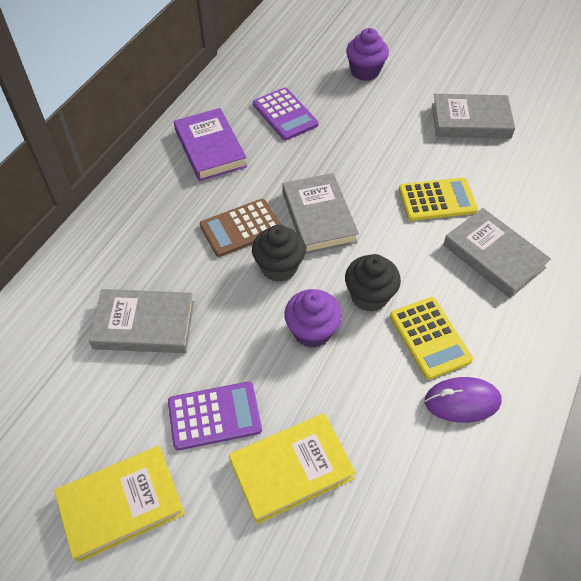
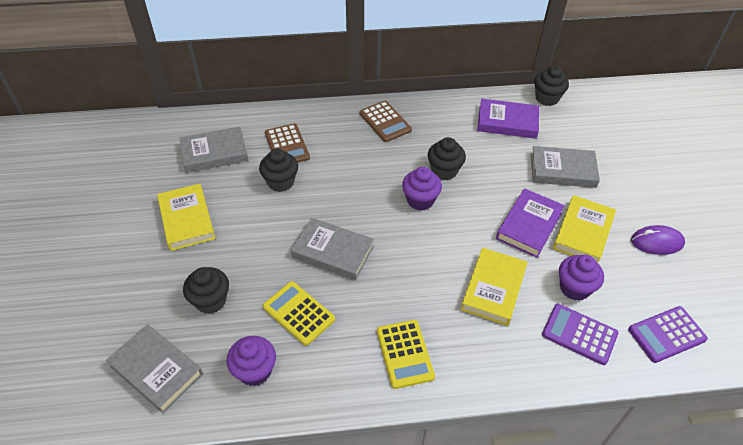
black cupcake: [252,225,306,282] [345,254,401,312] = 2 -> [183,267,229,314] [259,148,298,192] [428,137,466,180] [534,65,569,106] = 4
brown calculator: [200,199,281,257] = 1 -> [265,123,310,163] [360,101,412,142] = 2
purple book: [174,108,247,181] = 1 -> [477,99,539,139] [496,188,565,258] = 2
purple cupcake: [284,289,342,348] [346,28,389,81] = 2 -> [226,336,276,386] [402,167,442,211] [559,255,604,301] = 3
yellow book: [54,446,185,563] [229,413,356,524] = 2 -> [157,184,215,251] [461,248,527,326] [553,195,616,263] = 3

